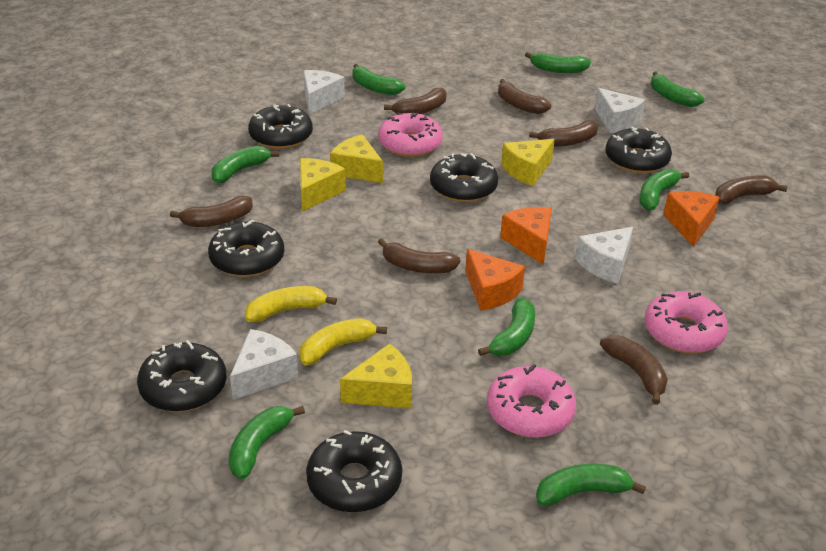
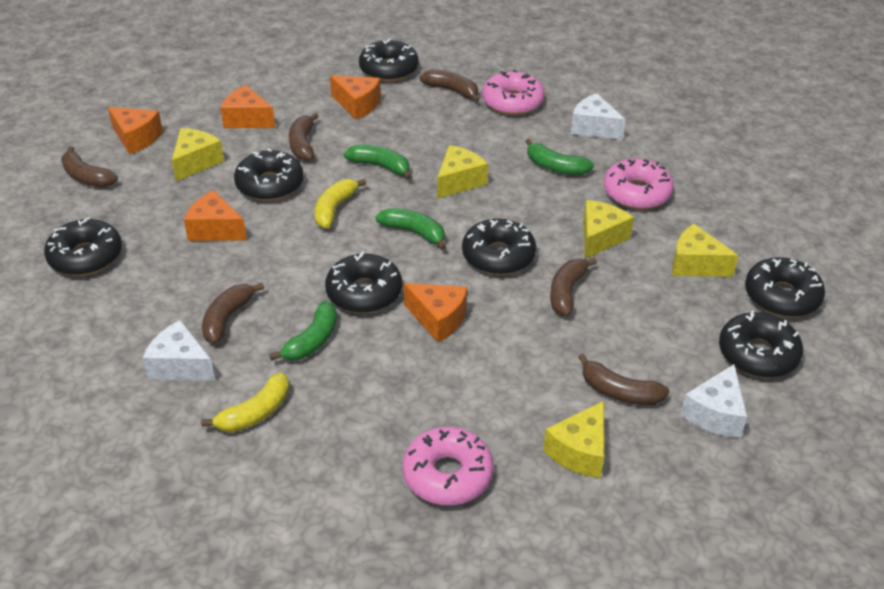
black donut: [137,340,226,412] [208,220,284,277] [248,104,313,149] [306,430,402,513] [430,153,498,202] [605,127,672,173] = 6 -> [44,217,122,276] [234,148,304,201] [325,252,402,313] [359,38,418,82] [462,219,536,275] [719,311,803,378] [745,257,825,317] = 7
brown banana: [170,196,253,227] [378,238,460,273] [384,88,447,114] [498,79,551,114] [529,120,598,147] [600,335,668,405] [715,176,787,205] = 7 -> [61,146,118,187] [202,283,264,344] [289,113,319,161] [420,69,479,103] [550,258,597,316] [578,354,669,405] = 6
green banana: [211,146,279,183] [229,406,305,479] [352,64,405,95] [478,298,535,356] [525,52,591,73] [536,464,646,506] [639,169,689,211] [651,71,705,107] = 8 -> [269,301,337,361] [343,145,412,180] [376,208,446,250] [525,139,594,175] = 4
orange cheese: [465,249,525,311] [500,207,552,265] [663,191,720,247] = 3 -> [108,107,163,154] [184,190,247,241] [220,85,275,128] [330,76,381,120] [404,283,467,343] = 5
white cheese: [230,329,298,400] [303,70,345,115] [575,227,633,284] [595,88,645,133] = 4 -> [143,320,215,381] [571,93,626,140] [680,364,747,438] = 3
yellow cheese: [300,158,346,212] [330,134,383,183] [340,344,412,408] [501,139,555,186] = 4 -> [172,128,224,181] [437,145,488,199] [543,401,604,478] [583,200,634,259] [672,224,739,277] = 5

